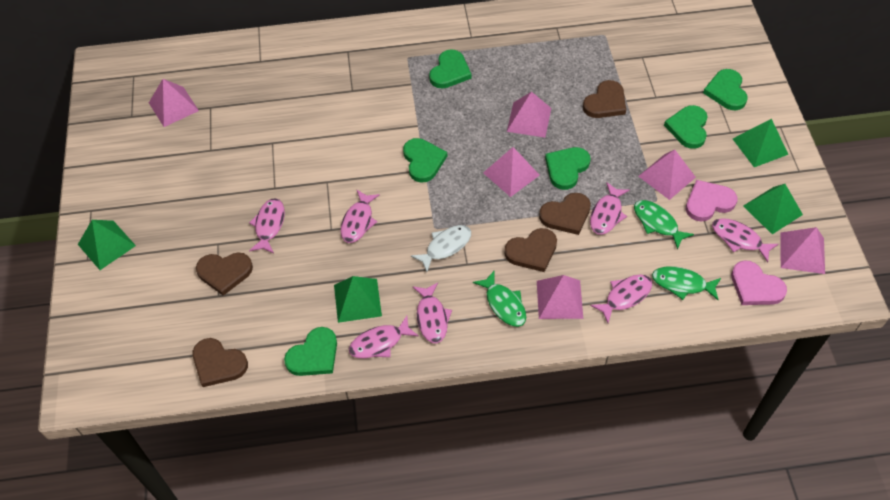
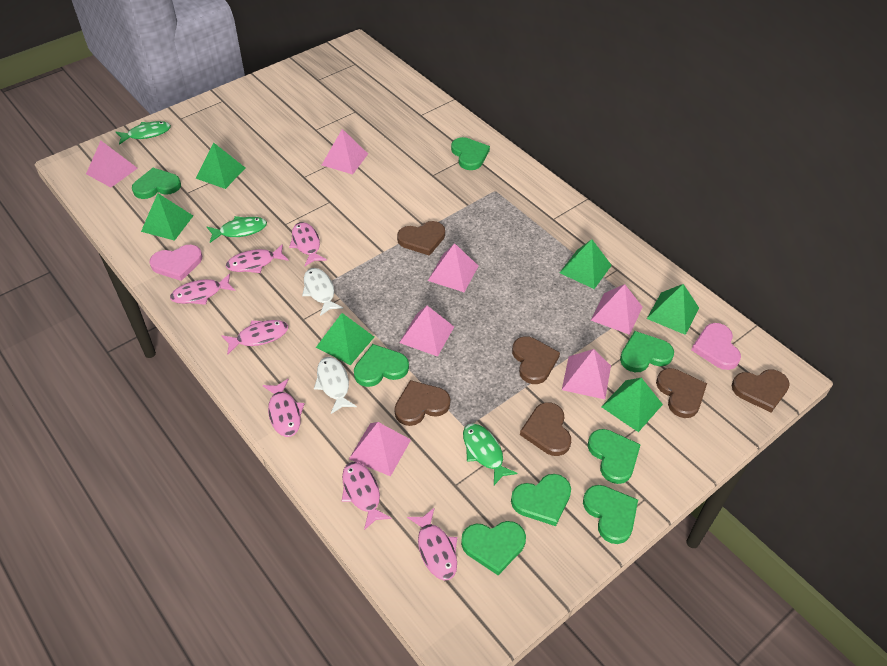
brown heart: [193,338,248,387] [196,252,253,296] [504,228,557,272] [539,193,591,235] [583,80,626,118] = 5 -> [394,380,451,426] [397,221,445,256] [512,336,560,384] [520,402,571,456] [656,368,707,418] [732,369,790,412] = 6
green heart: [284,327,337,376] [403,138,447,183] [429,49,472,88] [545,147,591,190] [664,105,708,149] [703,69,748,110] = 6 -> [132,168,181,199] [354,344,409,387] [451,137,490,170] [461,521,526,575] [511,474,571,526] [583,485,638,544] [588,429,641,484] [620,331,674,372] = 8
green pyramid: [78,220,136,270] [334,276,382,323] [733,119,788,167] [743,184,803,234] = 4 -> [141,193,193,241] [196,142,245,189] [316,313,374,365] [560,239,612,289] [601,378,663,432] [647,284,699,335] = 6
pink pyramid: [149,79,199,127] [483,147,540,197] [507,92,551,138] [537,275,583,319] [638,150,696,200] [780,227,825,274] = 6 -> [86,141,138,187] [322,129,368,175] [349,422,411,476] [399,306,454,357] [428,243,478,292] [562,349,611,399] [591,284,642,335] = 7
white fish: [411,225,471,272] = 1 -> [302,268,343,316] [314,357,357,414] = 2

